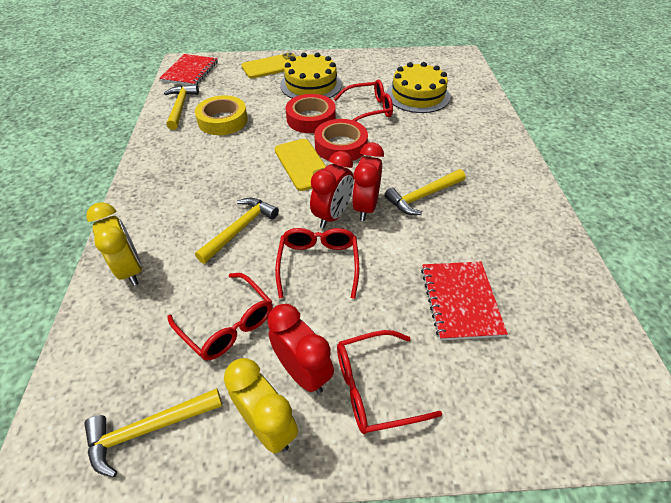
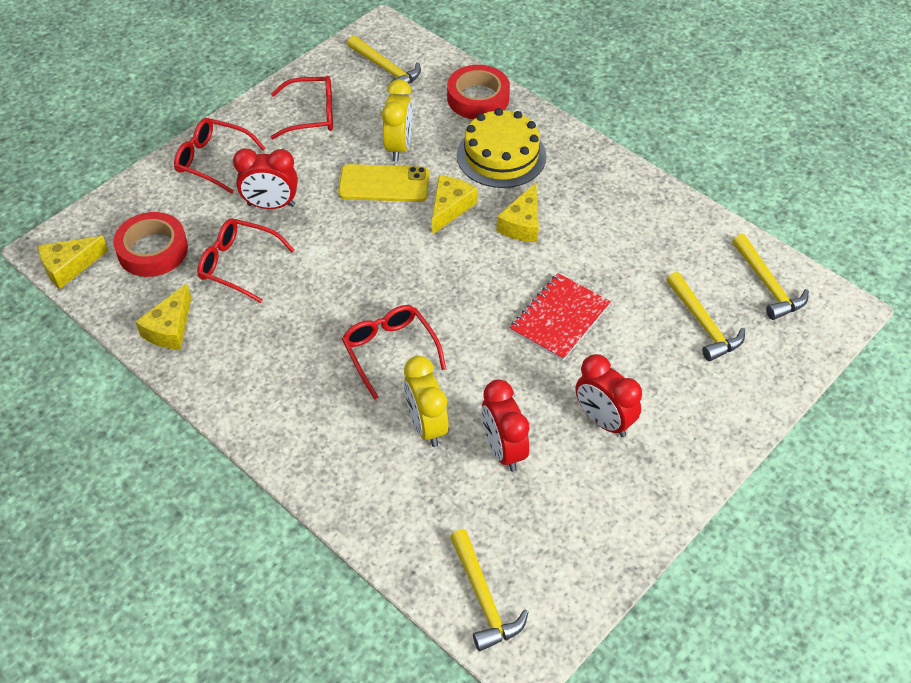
red notebook: [159,54,218,85] [421,262,508,340] = 2 -> [510,273,611,361] = 1
yellow cake: [280,52,342,98] [386,62,450,113] = 2 -> [457,108,547,188] = 1
yellow cheese: none = 0 -> [38,236,108,289] [135,283,191,350] [432,175,477,235] [496,183,539,242] = 4
yellow phone: [242,52,296,78] [275,139,326,191] = 2 -> [338,164,429,202] = 1
yellow tape: [195,95,248,135] = 1 -> none = 0

